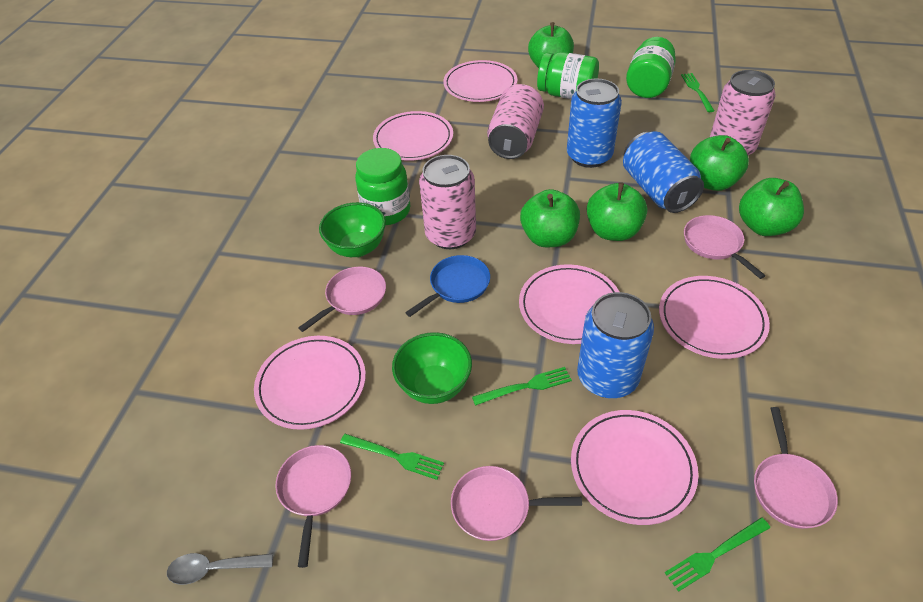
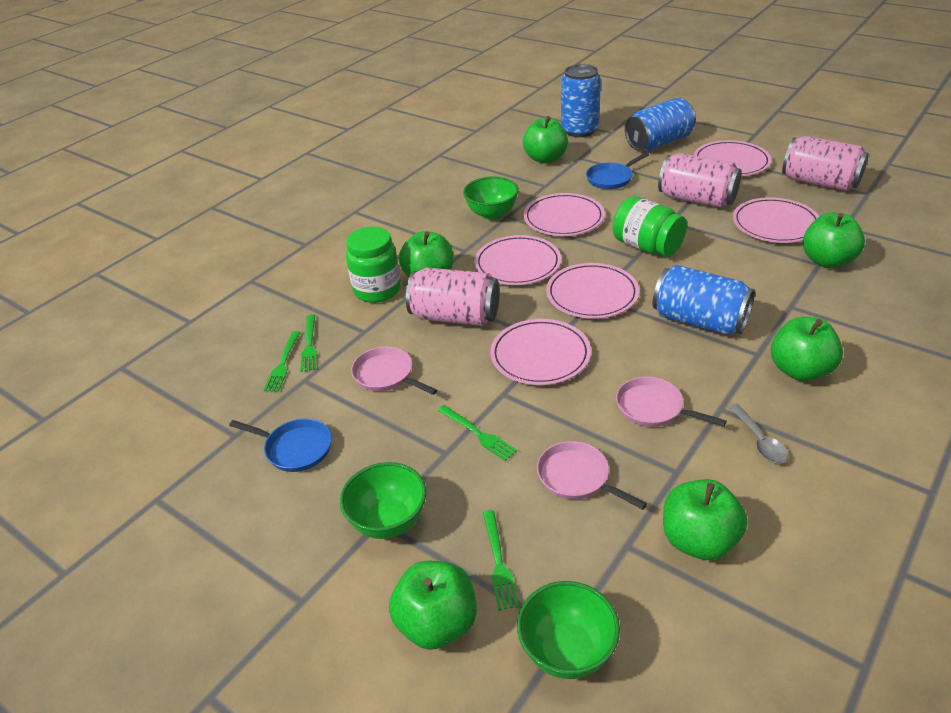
blue pan: [405,255,490,317] = 1 -> [229,419,332,472] [586,152,649,189] = 2
green apple: [520,189,580,247] [528,22,574,68] [587,182,647,241] [690,135,749,191] [739,178,804,236] = 5 -> [389,561,477,650] [398,231,453,277] [523,116,568,164] [663,479,747,560] [771,317,843,381] [803,213,865,268] = 6
green bowl: [319,202,386,257] [392,332,472,404] = 2 -> [340,462,426,539] [463,176,519,220] [517,581,620,679] = 3
green jar: [355,148,411,225] [537,52,599,99] [626,37,676,98] = 3 -> [346,227,401,303] [613,196,687,257] = 2
pink pan: [275,445,351,568] [298,266,386,332] [451,466,582,541] [684,215,765,279] [754,407,838,529] = 5 -> [351,347,437,395] [537,441,647,510] [616,377,727,427] = 3

